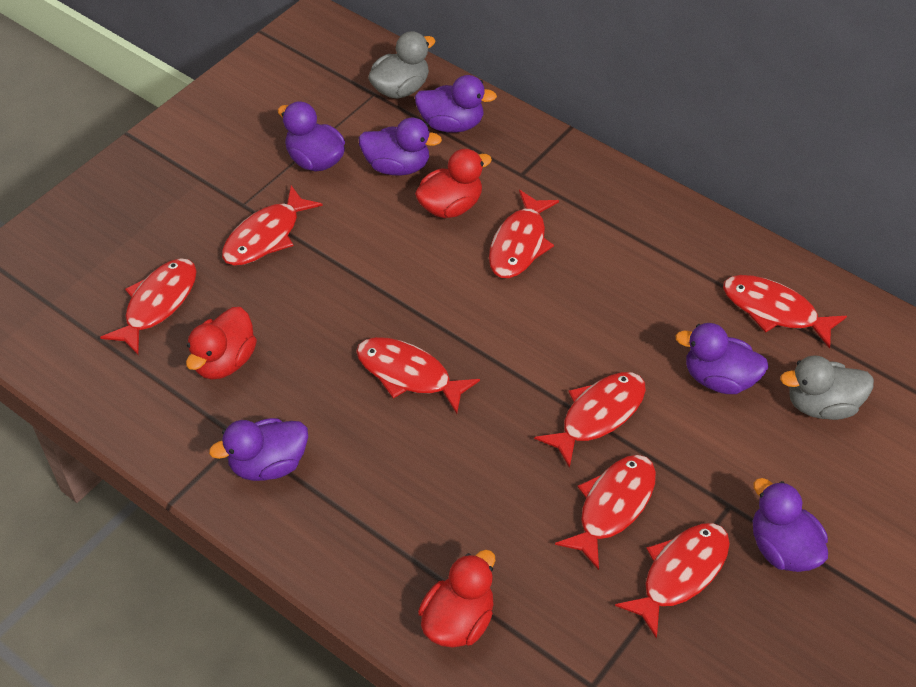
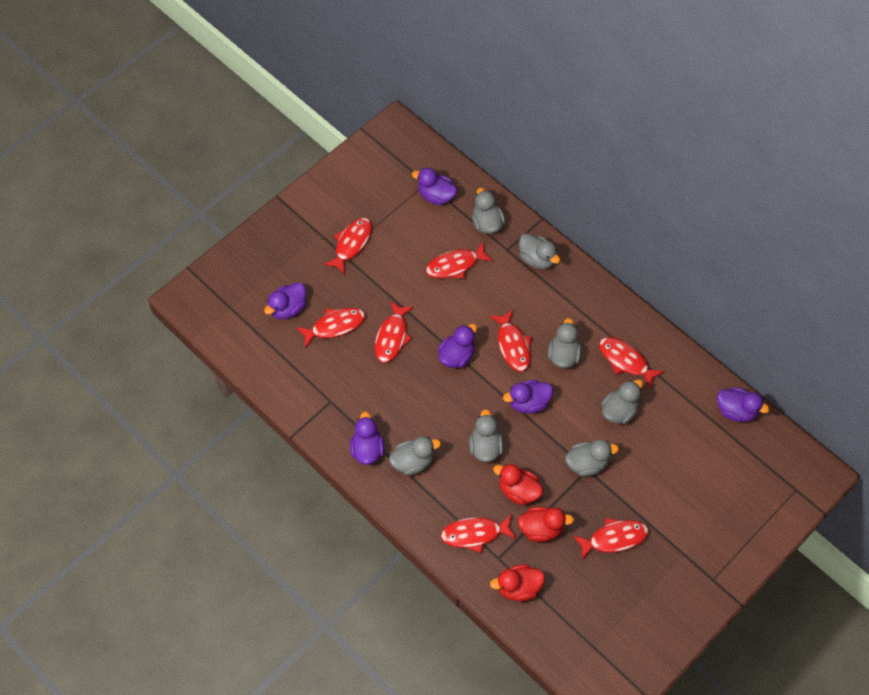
grey duck: [368,31,435,99] [780,355,874,420] = 2 -> [389,436,441,475] [469,409,504,462] [472,188,505,234] [519,233,560,269] [548,318,581,368] [565,439,619,477] [601,380,643,424] = 7

